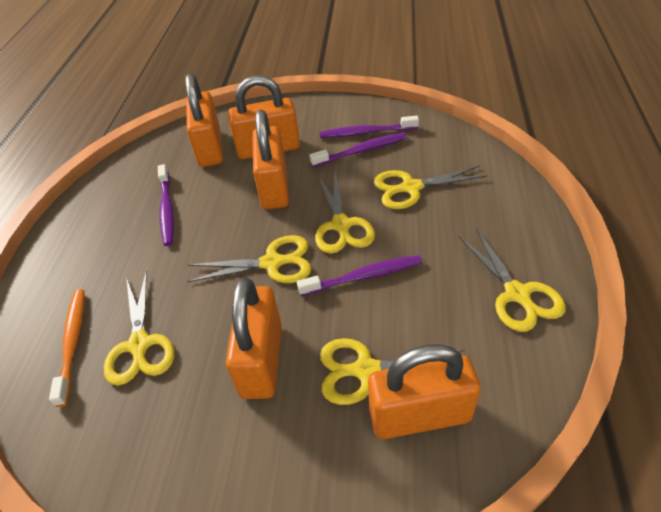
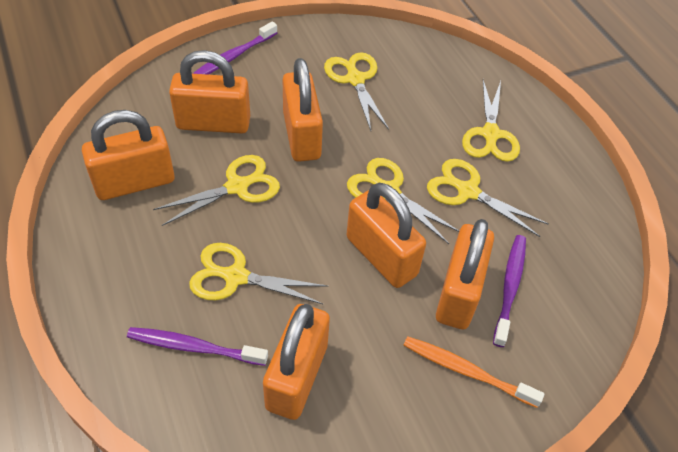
orange padlock: [185,74,223,167] [226,278,282,399] [228,75,300,159] [252,110,289,210] [368,344,481,439] = 5 -> [82,110,175,200] [169,50,250,133] [263,304,330,420] [283,58,323,162] [347,183,426,288] [436,219,494,329] = 6
purple toothbrush: [158,164,174,246] [297,255,422,296] [309,132,407,167] [320,115,419,138] = 4 -> [127,327,268,366] [192,21,277,75] [493,235,526,347] = 3

